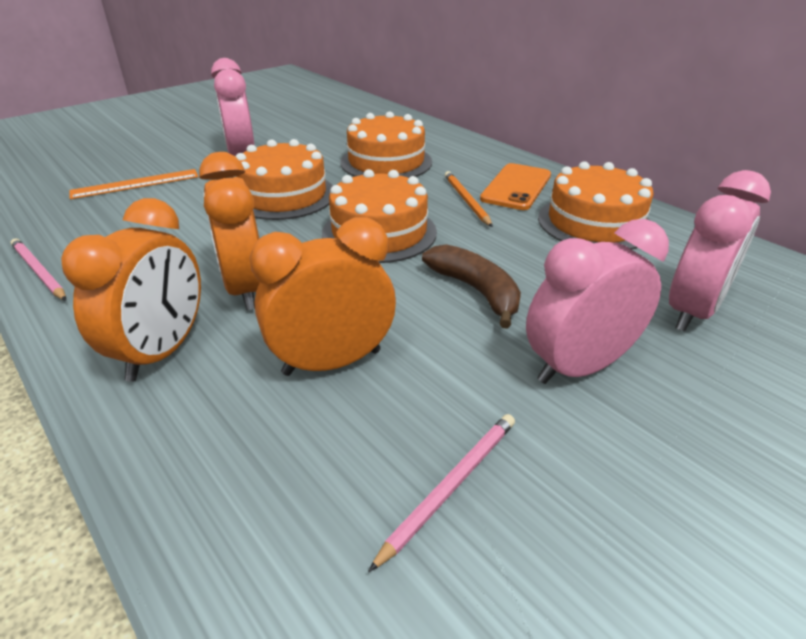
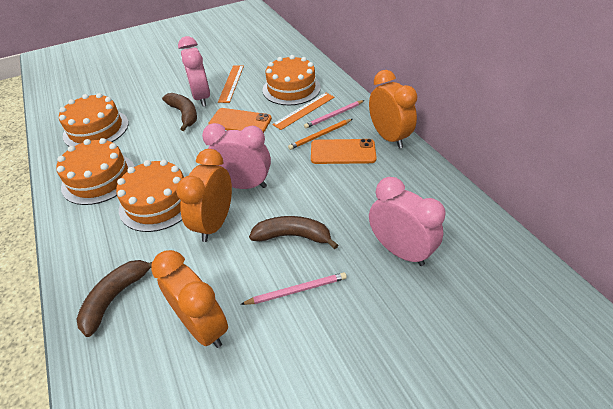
brown banana: [422,244,521,329] = 1 -> [77,260,152,337] [162,93,197,131] [249,216,338,249] = 3
orange phone: [480,163,551,210] = 1 -> [208,108,272,133] [311,139,377,164] = 2
orange ruler: [69,169,198,199] = 1 -> [218,65,244,103] [272,93,335,130] = 2

